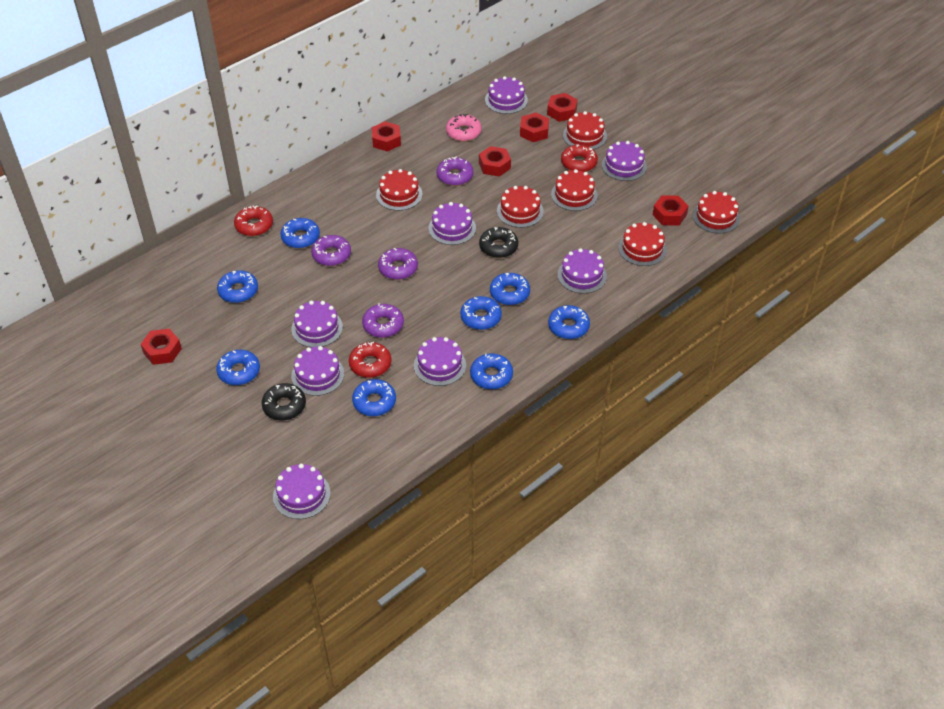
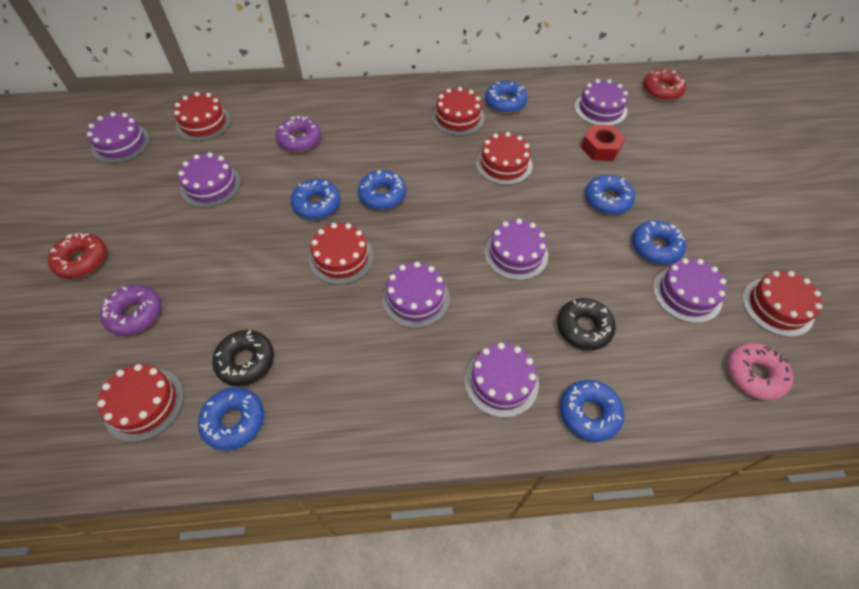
blue donut: [216,350,260,385] [217,270,258,303] [280,218,320,248] [352,379,396,416] [460,296,502,330] [470,353,513,390] [490,273,530,305] [548,305,590,339] = 8 -> [198,387,264,451] [291,179,340,219] [358,170,406,210] [485,81,528,113] [560,380,625,442] [585,175,635,215] [632,220,686,264] = 7
purple cake: [273,464,331,519] [291,301,343,347] [291,346,344,396] [414,337,466,386] [429,202,476,245] [485,76,528,114] [558,248,607,294] [602,141,647,181] = 8 -> [87,112,150,163] [178,152,241,208] [382,262,450,328] [465,343,539,418] [484,219,548,280] [575,79,628,126] [653,258,727,323] = 7
purple donut: [311,235,351,266] [362,303,404,338] [378,248,418,280] [436,157,474,186] = 4 -> [100,284,161,336] [276,116,321,152] = 2
red donut: [234,206,273,236] [349,342,391,378] [561,144,598,172] = 3 -> [47,233,106,278] [643,69,686,101] = 2
red nut: [141,329,182,365] [372,121,401,152] [479,146,511,177] [520,113,549,142] [547,93,578,122] [653,195,688,226] = 6 -> [581,124,626,161] = 1

